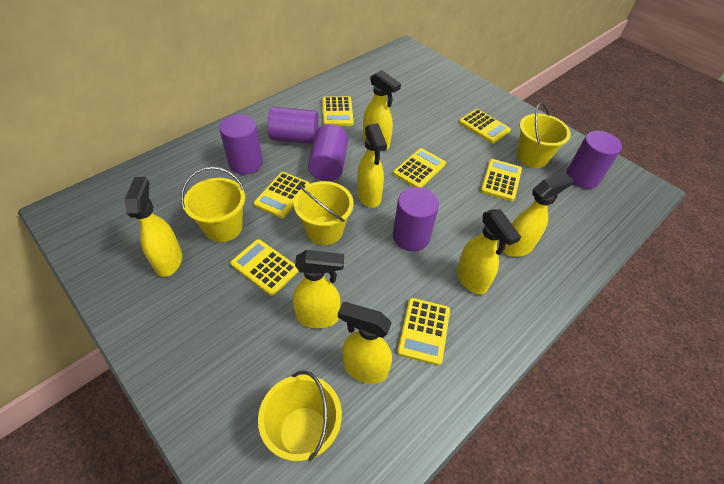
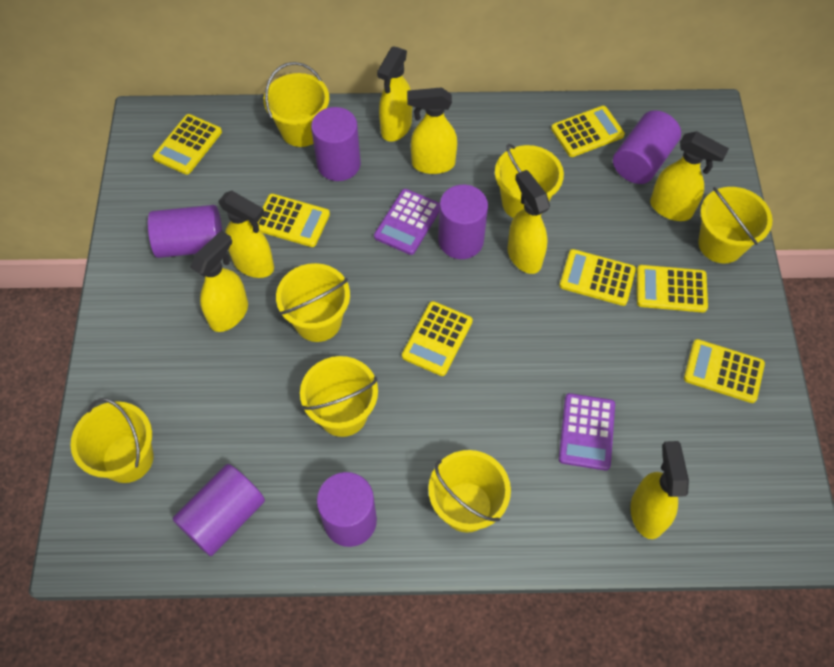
purple calculator: none = 0 -> [374,189,440,255] [559,393,615,470] = 2
purple cylinder: [219,115,263,174] [268,107,319,144] [308,124,348,181] [393,187,439,251] [566,131,622,189] = 5 -> [148,205,222,258] [172,464,265,556] [311,107,361,181] [317,472,377,547] [438,185,488,259] [613,110,681,184] = 6
yellow bucket: [181,167,245,242] [258,371,342,461] [294,181,354,245] [516,102,571,168] = 4 -> [71,398,154,483] [264,62,330,147] [276,263,350,342] [300,356,378,437] [428,450,511,533] [495,144,564,218] [698,187,773,263] = 7

